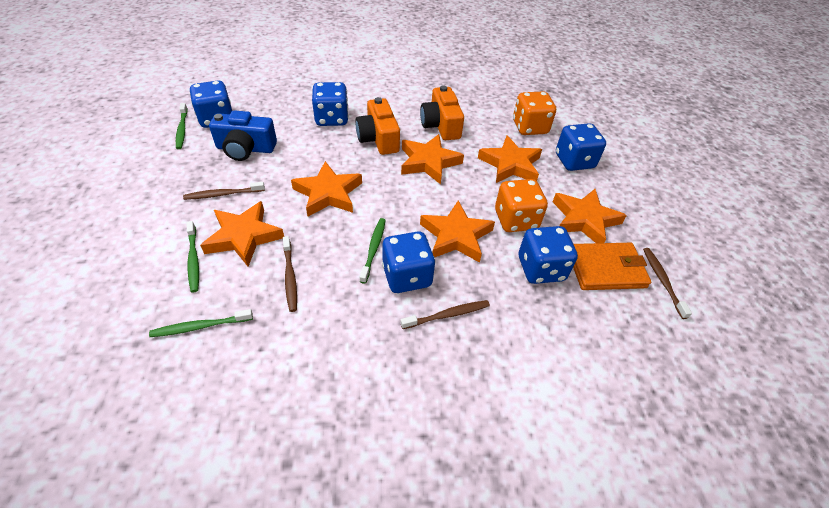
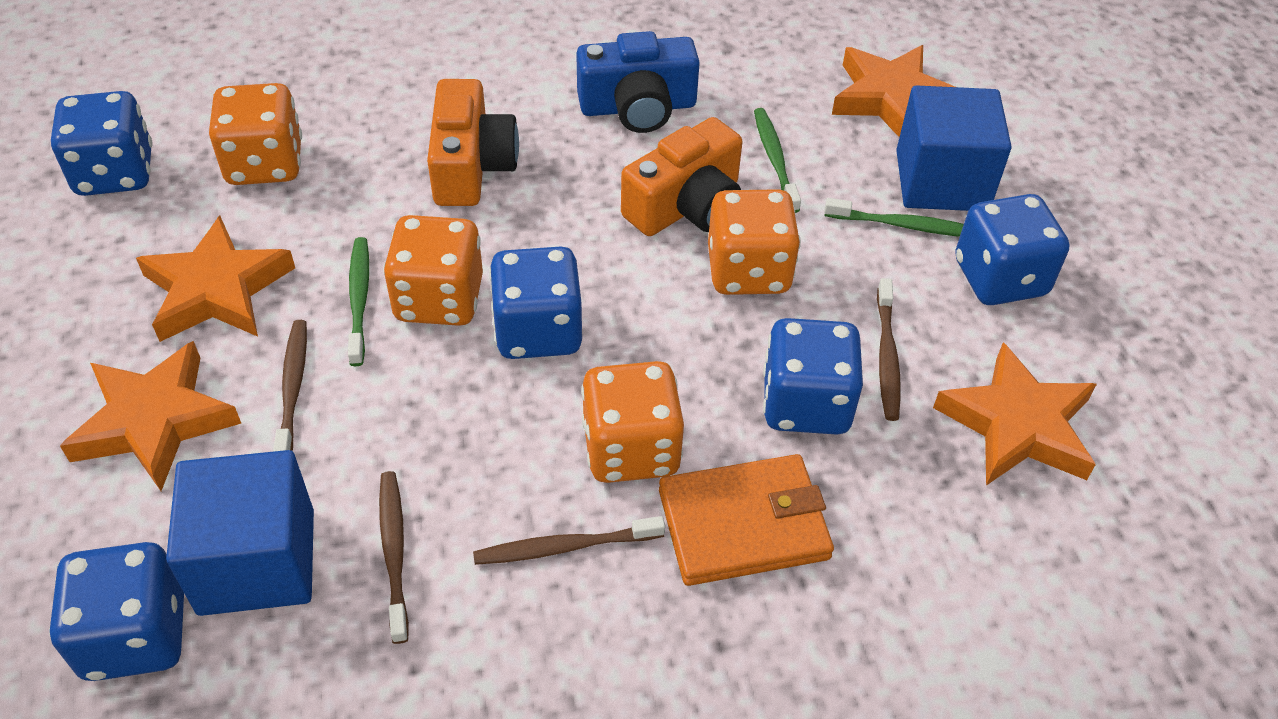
blue cube: none = 0 -> [166,450,314,616] [896,85,1011,211] = 2
green toothbrush: [149,309,253,337] [176,103,188,149] [187,221,199,292] [360,218,386,284] = 4 -> [348,237,369,366] [754,108,801,213] [824,198,964,237] = 3
orange dice: [495,179,548,232] [513,91,556,135] = 2 -> [209,83,302,185] [383,215,483,326] [581,361,684,483] [708,189,801,295] = 4
orange star: [200,201,284,266] [291,161,362,216] [401,134,464,184] [420,201,495,263] [478,135,542,183] [553,189,627,243] = 6 -> [60,341,241,491] [136,216,295,342] [832,45,955,137] [933,342,1097,485] = 4

